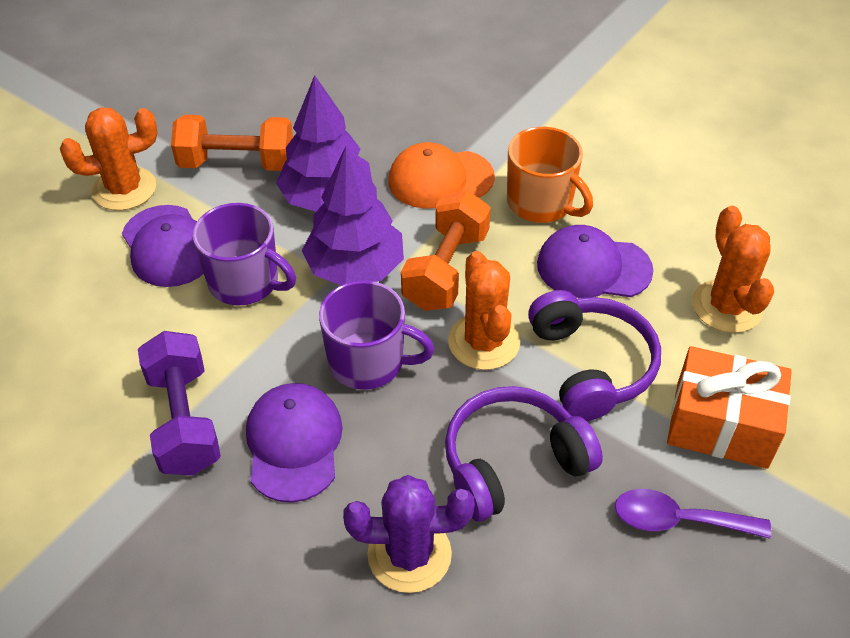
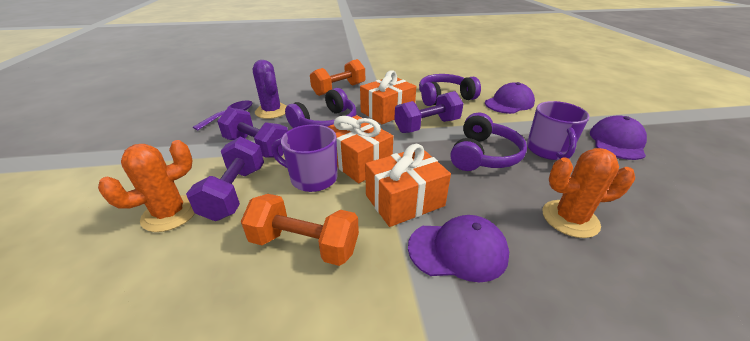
orange cactus: [60,108,158,211] [448,251,520,370] [692,206,774,333] = 3 -> [98,140,195,232] [543,148,635,238] = 2
orange cap: [389,142,495,209] = 1 -> none = 0
orange gift: [667,346,792,469] = 1 -> [328,115,393,183] [360,70,416,124] [365,144,451,227] = 3
orange mug: [507,127,593,223] = 1 -> none = 0
purple dumbbell: [138,331,221,475] = 1 -> [186,137,264,221] [217,107,288,158] [394,91,464,133] = 3
purple headphones: [445,386,603,521] [528,290,661,421] = 2 -> [285,88,356,128] [419,74,481,106] [450,112,527,171] = 3
purple tree: [276,75,372,211] [302,146,404,285] = 2 -> none = 0

